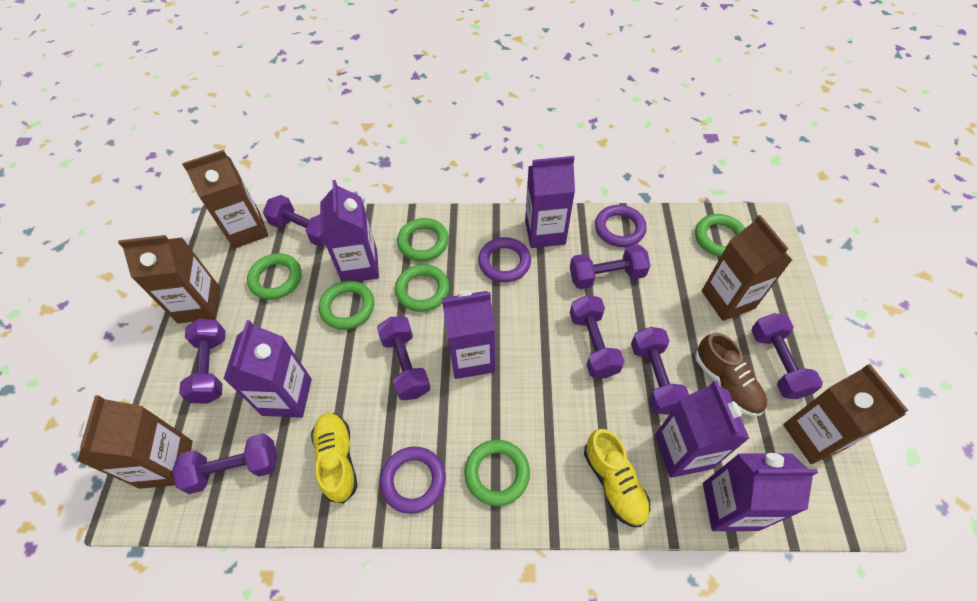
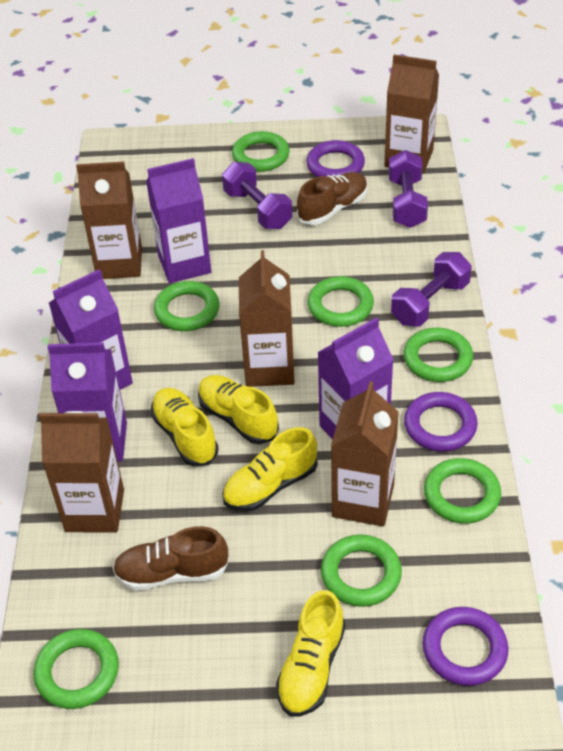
brown shoe: [695,333,767,416] = 1 -> [113,526,229,590] [297,172,368,225] = 2
green ring: [247,253,302,300] [319,281,374,330] [395,264,449,312] [397,218,449,261] [464,440,530,506] [695,214,745,257] = 6 -> [34,629,119,709] [154,281,220,331] [232,131,290,172] [308,276,374,327] [321,534,402,607] [404,327,473,382] [424,458,501,524] = 7
purple carton: [223,320,312,418] [320,180,379,282] [442,290,495,379] [525,156,575,248] [655,380,750,478] [703,453,818,531] = 6 -> [48,342,127,462] [49,269,133,390] [146,158,211,283] [317,317,394,440] = 4
purple dumbbell: [172,434,277,494] [179,318,225,404] [263,195,325,247] [377,317,431,400] [570,244,650,289] [570,295,625,378] [631,327,689,414] [751,313,823,399] = 8 -> [222,162,292,229] [388,150,428,228] [391,252,472,327] = 3
yellow shoe: [311,413,358,504] [584,429,650,527] = 2 -> [151,388,218,466] [198,375,279,444] [222,427,317,511] [276,590,345,716] = 4

